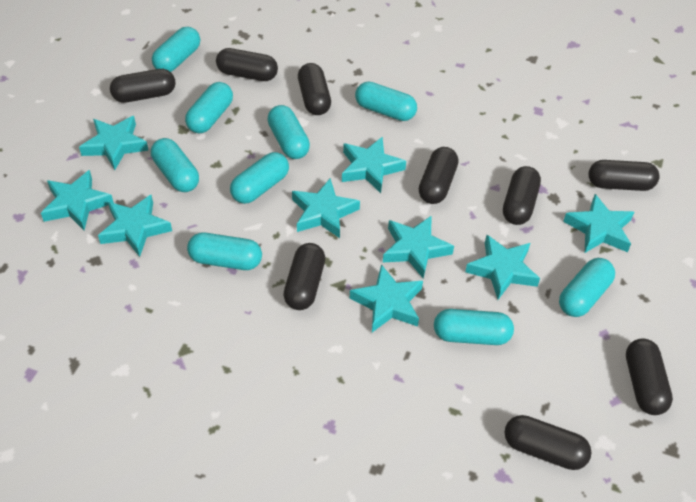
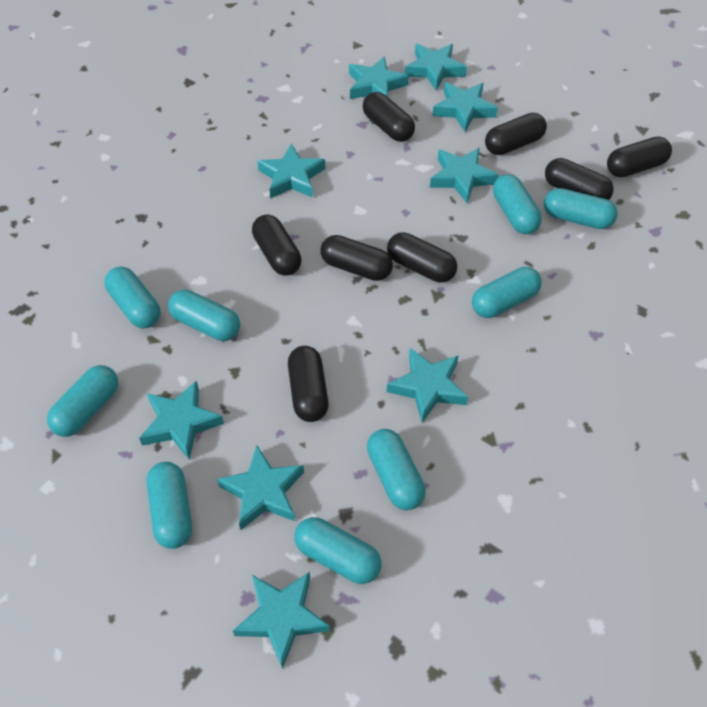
black capsule: [110,69,176,103] [216,48,278,81] [283,243,325,310] [298,63,331,115] [419,147,458,204] [503,166,541,225] [504,415,592,470] [588,160,660,191] [626,338,673,415] = 9 -> [252,214,301,276] [288,346,329,422] [320,235,393,281] [362,92,415,142] [387,232,457,282] [485,113,547,155] [545,158,613,200] [607,136,672,177] = 8

